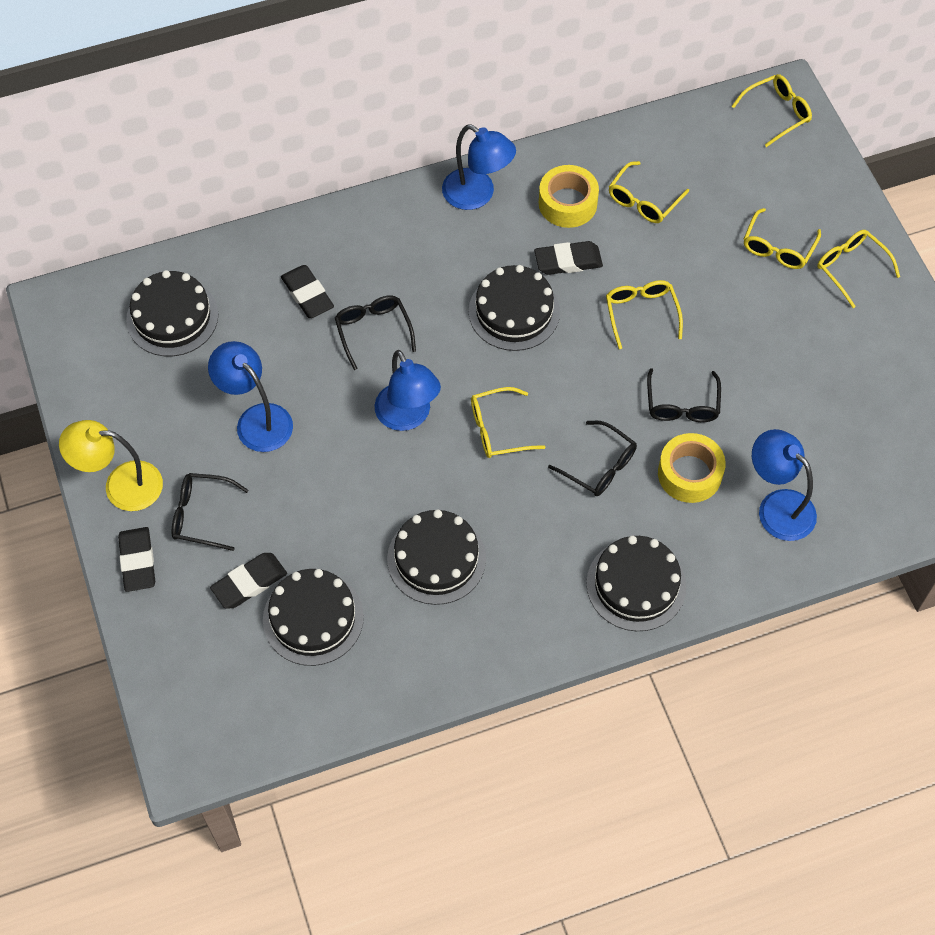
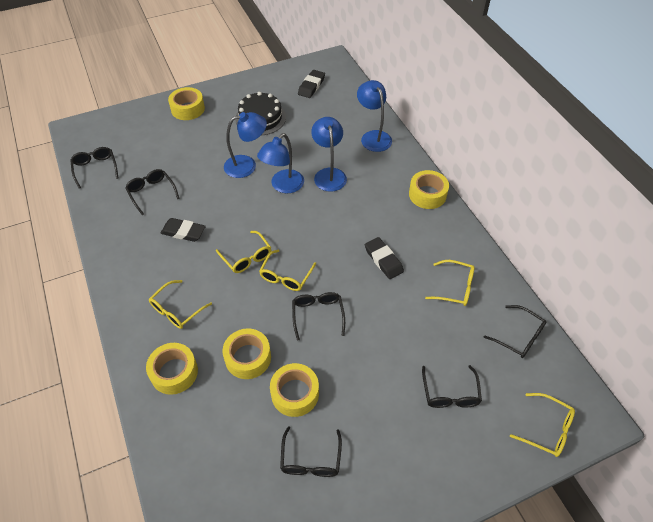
black cake: [126,270,218,356] [263,569,364,666] [387,510,486,605] [469,265,560,351] [586,536,686,631] = 5 -> [235,92,286,136] = 1
black eraser: [118,527,155,592] [210,553,287,609] [281,265,334,318] [534,241,603,275] = 4 -> [160,218,206,242] [298,70,325,98] [365,237,404,279] = 3
black glasses: [172,473,249,551] [335,295,416,370] [548,421,637,496] [647,368,721,422] = 4 -> [70,147,118,189] [125,169,180,215] [280,426,342,477] [292,292,345,341] [422,365,482,408] [484,305,546,358] = 6
yellow glasses: [471,387,545,458] [606,280,683,349] [609,161,689,223] [732,74,812,147] [744,208,821,269] [817,230,900,308] = 6 -> [149,280,212,329] [216,231,271,273] [259,250,316,291] [425,260,475,306] [510,393,575,457] = 5
yellow lamp: [59,420,163,511] = 1 -> none = 0
yellow tape: [539,165,599,228] [658,433,726,503] = 2 -> [146,343,198,395] [168,87,205,120] [222,328,271,379] [270,363,319,417] [409,170,449,209] = 5

